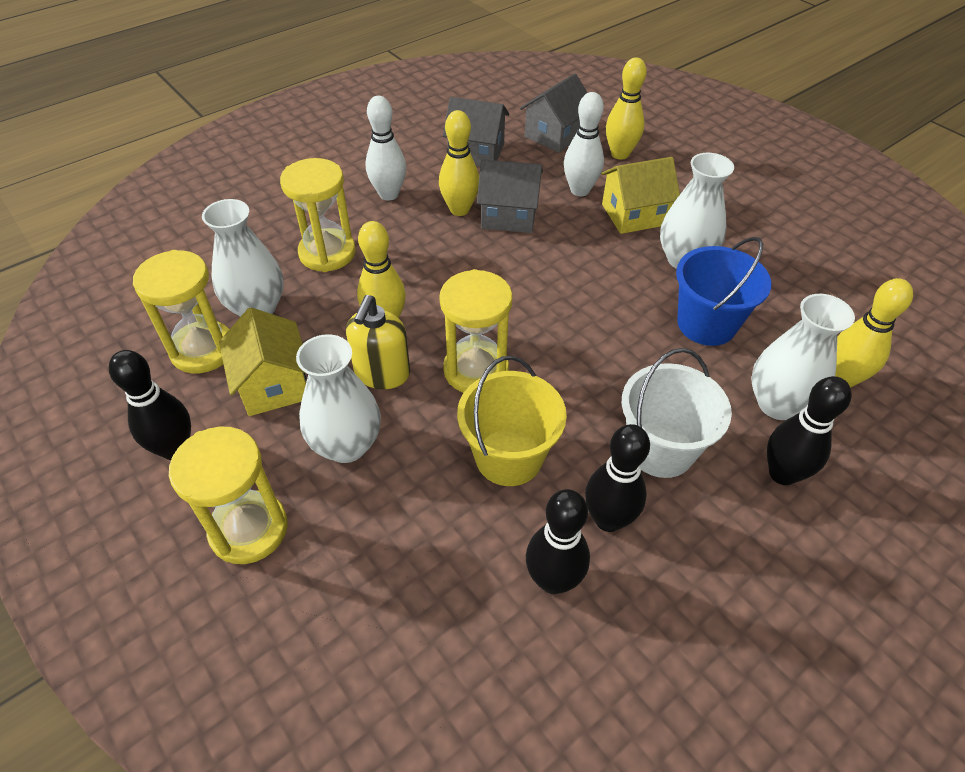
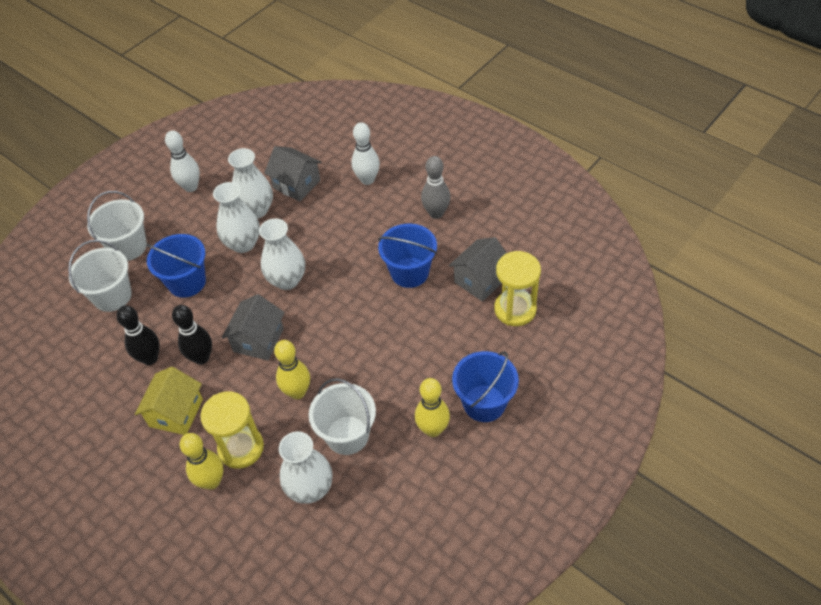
black bowling pin: [109,350,191,460] [526,489,590,594] [585,424,650,532] [767,376,852,485] = 4 -> [116,306,160,365] [172,305,212,365] = 2
blue bucket: [676,237,772,346] = 1 -> [147,234,206,298] [378,224,437,288] [452,351,519,422] = 3
grey bowling pin: none = 0 -> [421,156,450,219] = 1
white bucket: [622,348,732,478] = 1 -> [68,240,132,312] [87,191,147,261] [309,378,376,455] = 3
yellow bowling pin: [357,221,406,318] [439,110,479,216] [606,57,647,160] [835,278,913,388] = 4 -> [180,433,224,490] [274,340,310,399] [415,378,450,437] = 3
yellow bucket: [457,356,567,486] = 1 -> none = 0
yellow hourglass: [133,250,229,374] [169,427,288,564] [280,158,356,272] [439,269,513,393] = 4 -> [200,391,264,469] [494,251,541,326] = 2
yellow house: [219,307,306,416] [601,157,680,234] = 2 -> [135,367,203,435] = 1
yellow soap dispenser: [346,295,410,389] = 1 -> none = 0

